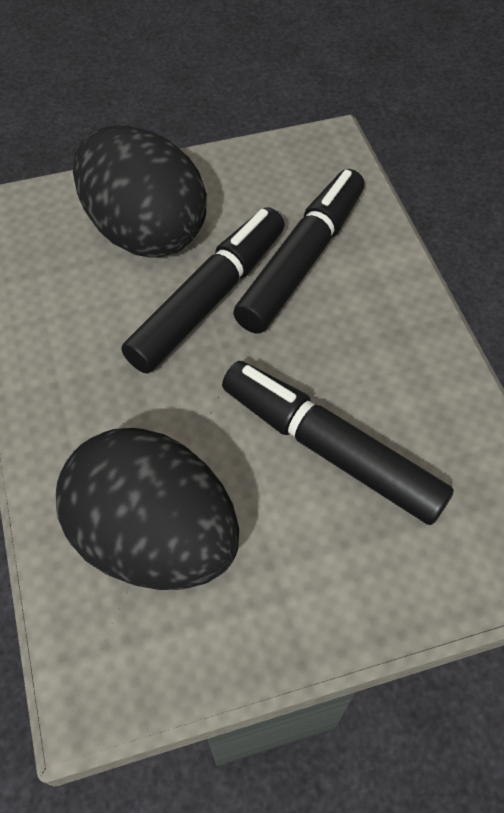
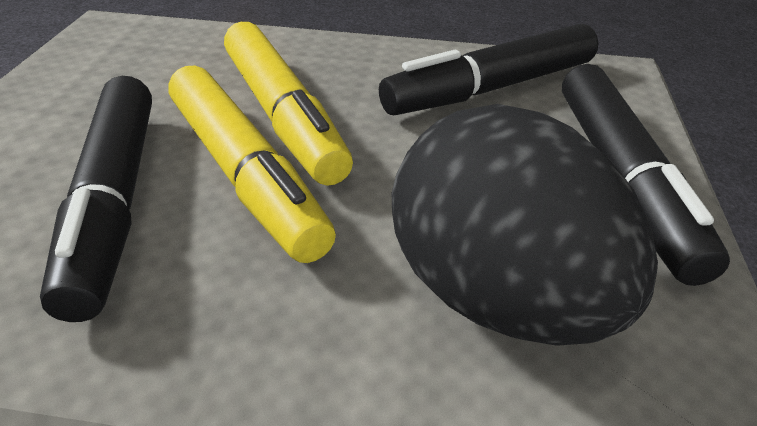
black egg: [56,428,239,590] [73,125,207,257] = 2 -> [392,104,658,346] = 1
yellow marker: none = 0 -> [168,66,336,263] [224,22,353,186] = 2

